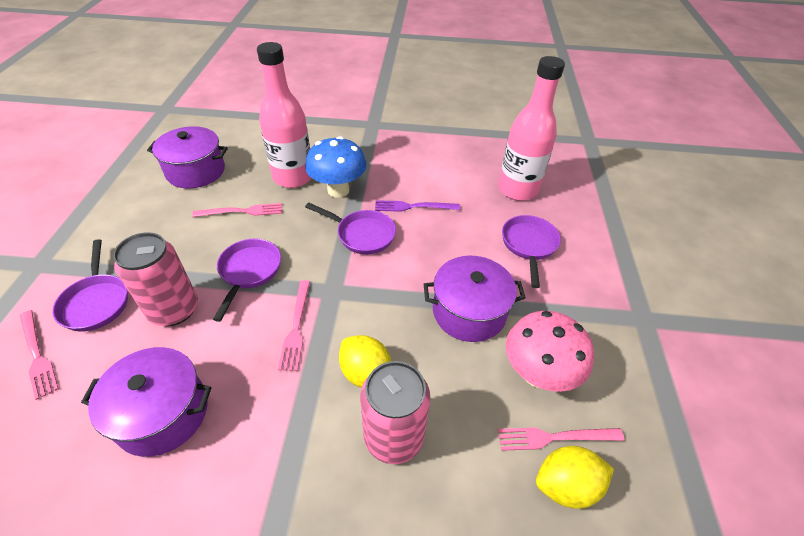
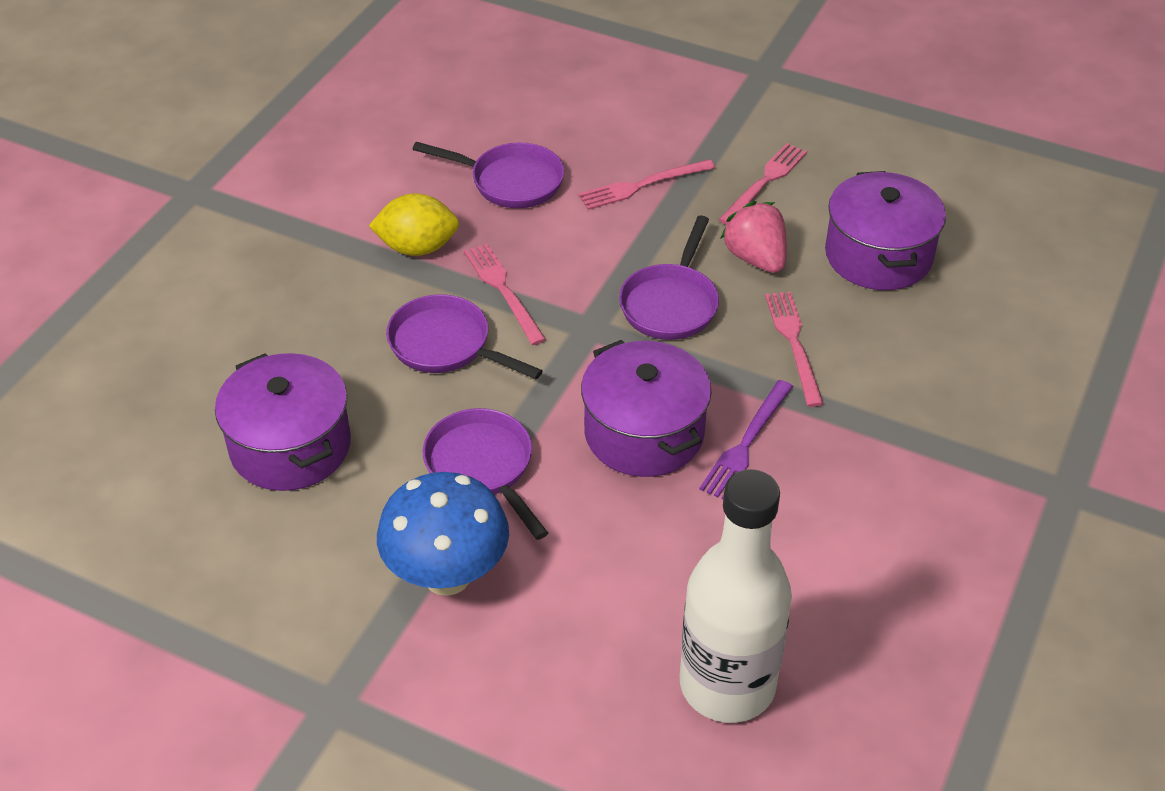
pink bottle: [257,42,312,188] [498,56,565,201] = 2 -> none = 0
pink can: [113,232,198,326] [360,361,431,464] = 2 -> none = 0
pink mushroom: [506,311,594,392] = 1 -> none = 0
pink strawberry: none = 0 -> [720,201,787,273] = 1
white bottle: none = 0 -> [680,469,792,723] = 1
yellow lemon: [339,335,391,388] [536,446,614,509] = 2 -> [369,193,459,256] = 1

